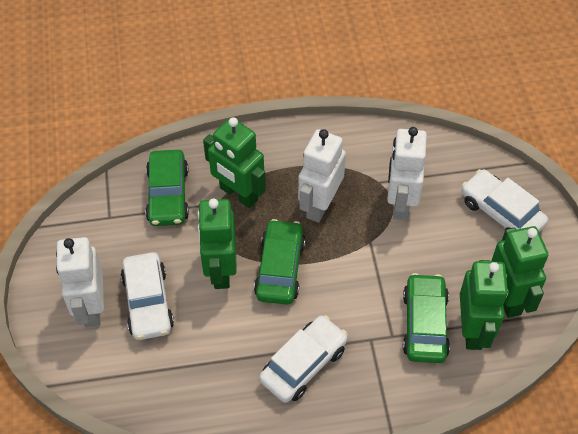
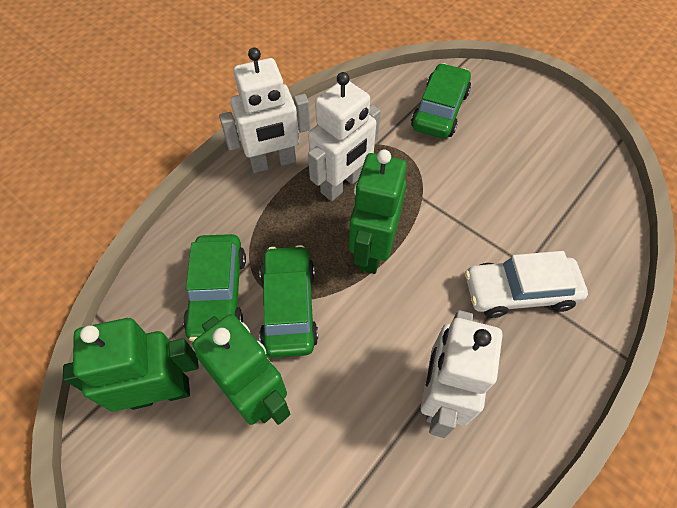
green robot: [197,199,237,289] [203,117,266,208] [460,260,508,350] [491,226,548,318] = 4 -> [63,318,199,412] [193,314,290,425] [349,149,407,274] = 3
white car: [121,252,174,340] [259,315,348,403] [461,169,548,232] = 3 -> [465,251,588,318] = 1

